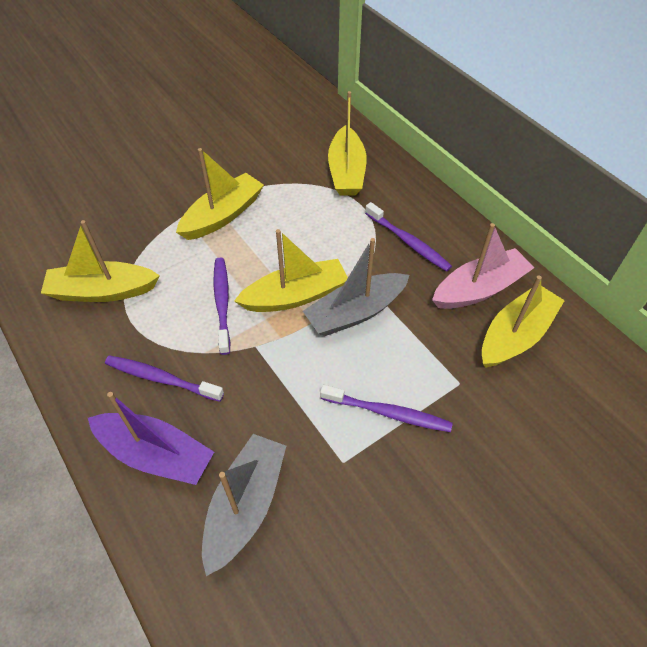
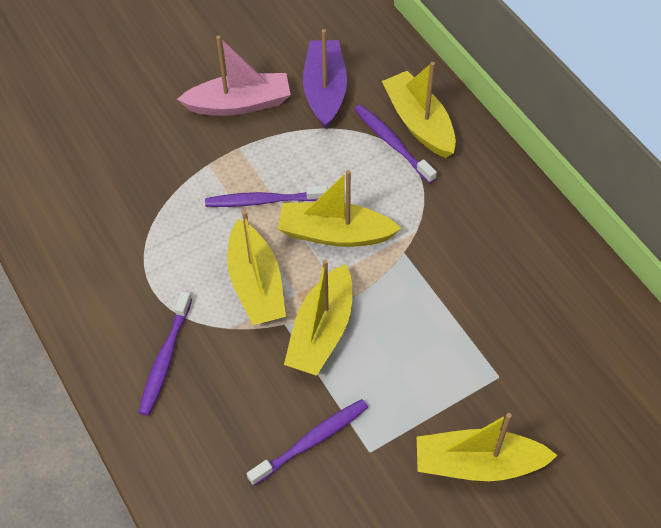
grey boat: [202,434,286,576] [303,238,409,336] = 2 -> none = 0

